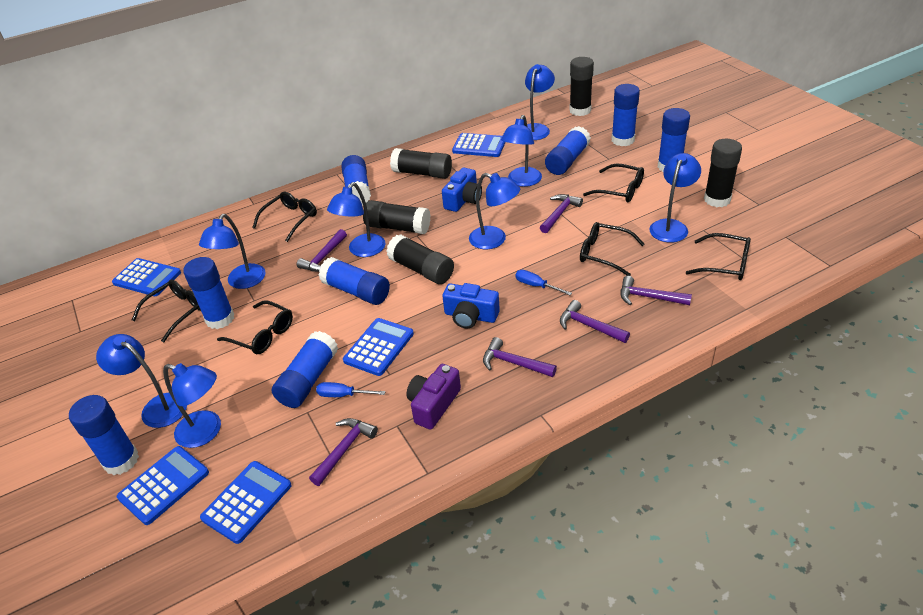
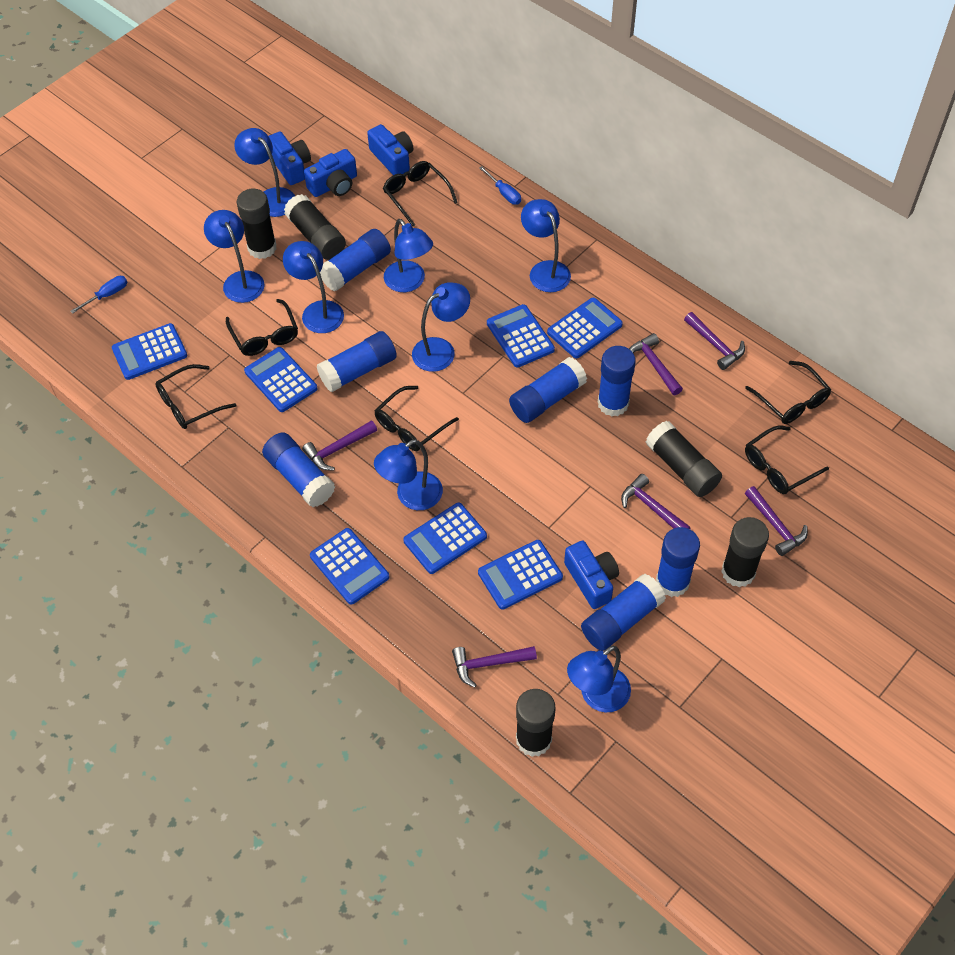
blue calculator: [112,258,181,296] [117,446,209,525] [200,461,292,544] [343,318,414,376] [452,133,506,157] = 5 -> [112,323,187,380] [244,347,318,412] [310,528,390,605] [403,503,487,574] [478,540,563,610] [487,304,555,368] [547,298,623,358] = 7
blue camera: [442,168,482,212] [442,283,500,329] = 2 -> [268,132,311,185] [304,149,357,197] [367,124,413,175] [564,541,619,609] = 4
blue glue stick: [69,395,139,475] [183,257,234,329] [272,331,338,408] [319,257,390,305] [341,155,371,205] [545,126,591,175] [611,84,640,146] [658,108,690,172] = 8 -> [262,432,335,507] [317,331,397,392] [320,229,391,292] [509,357,587,423] [581,574,666,651] [598,346,636,416] [656,527,700,597] = 7
purple camera: [407,364,461,430] = 1 -> none = 0

